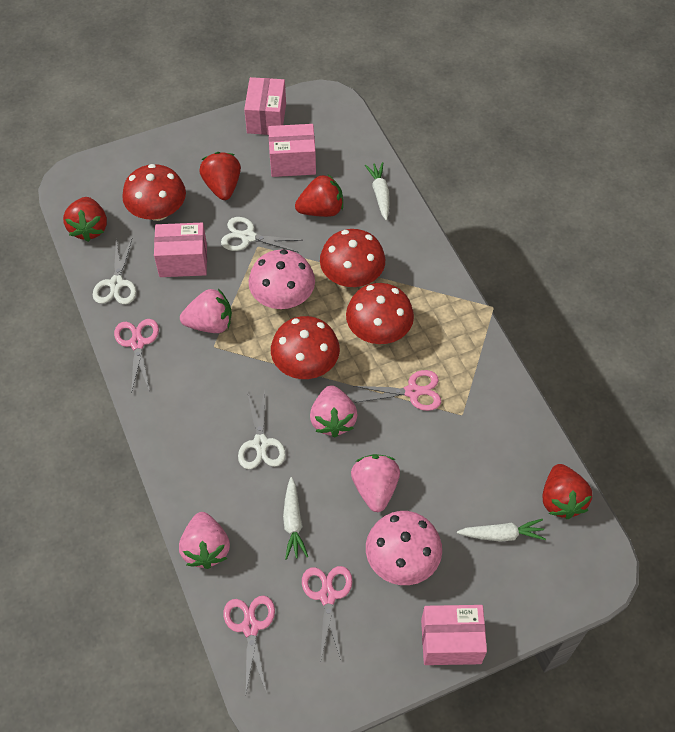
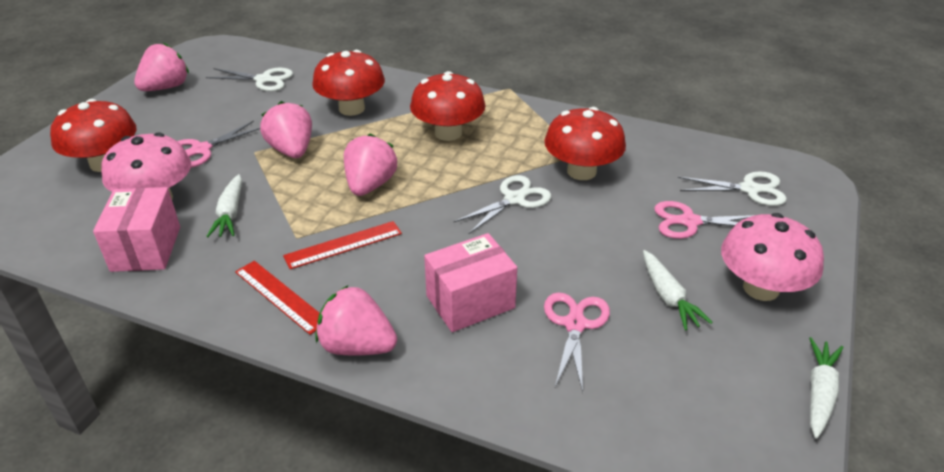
pink box: [154,223,207,277] [244,77,286,135] [268,124,316,177] [421,605,487,665] = 4 -> [93,187,180,272] [424,233,517,332] = 2
pink scissors: [114,319,159,394] [223,596,275,693] [302,566,353,660] [353,370,441,411] = 4 -> [177,121,260,168] [544,292,610,392] [654,201,754,239] = 3
red ruler: none = 0 -> [235,261,319,335] [283,221,402,269] = 2
red strawberry: [63,197,107,242] [199,152,241,200] [295,175,343,217] [543,464,592,519] = 4 -> none = 0

